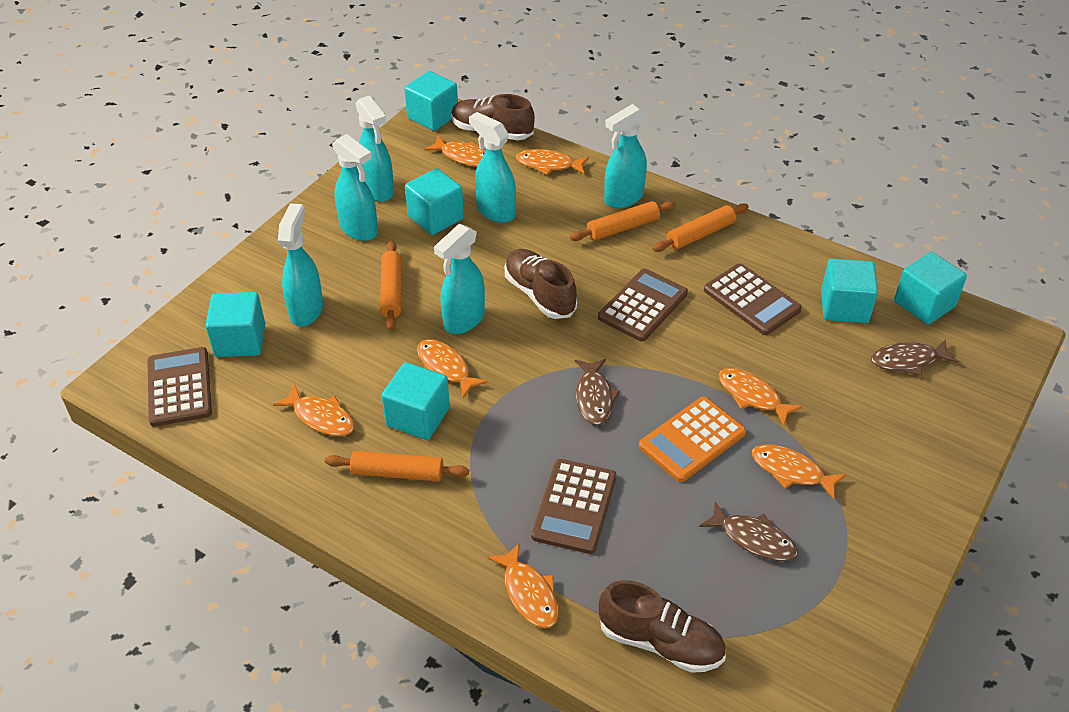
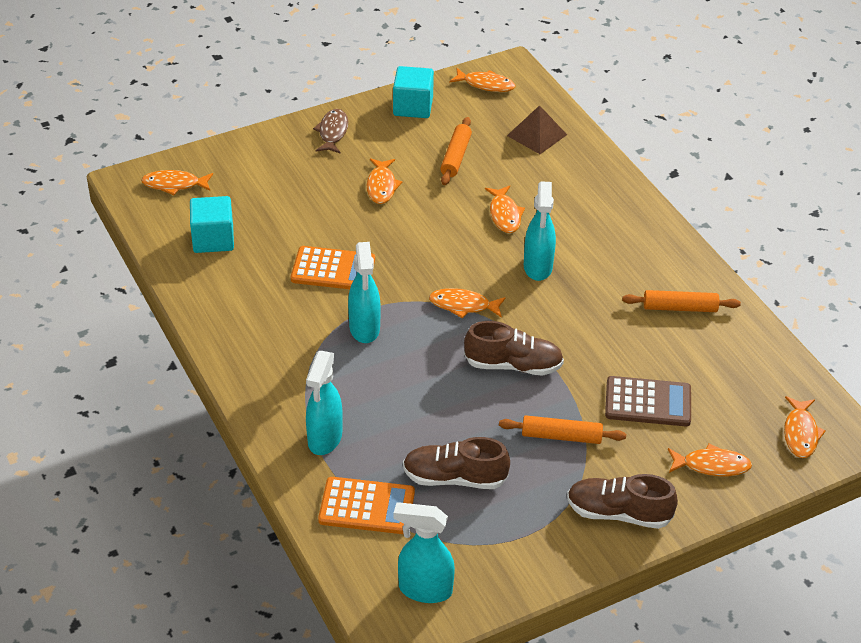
brown calculator: [148,347,212,427] [531,459,617,554] [598,268,688,341] [704,263,802,335] = 4 -> [605,376,691,426] = 1
brown fish: [575,359,620,425] [699,501,798,561] [871,339,959,376] = 3 -> [313,109,348,154] = 1
brown pyramid: none = 0 -> [507,105,567,154] = 1
orange calculator: [639,397,746,482] = 1 -> [291,246,375,289] [318,477,415,534] = 2
orange rolling pin: [325,451,469,481] [380,240,402,331] [570,201,676,241] [653,203,749,252] = 4 -> [440,117,472,185] [499,415,626,444] [622,290,741,312] = 3
turquoise cube: [205,292,265,357] [382,362,450,440] [404,71,458,131] [405,168,464,235] [821,259,878,323] [894,252,967,325] = 6 -> [190,196,234,253] [393,66,434,118] = 2
turquoise spray bottle: [278,203,323,326] [332,134,378,241] [355,95,394,202] [434,224,485,334] [469,112,516,223] [604,104,647,208] = 6 -> [306,351,343,455] [348,242,381,343] [393,502,455,603] [524,181,556,281] = 4

